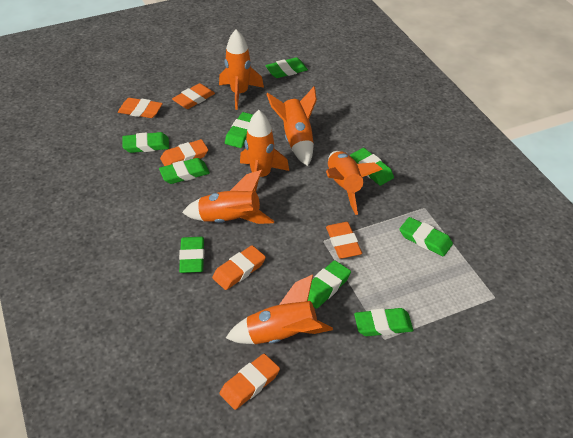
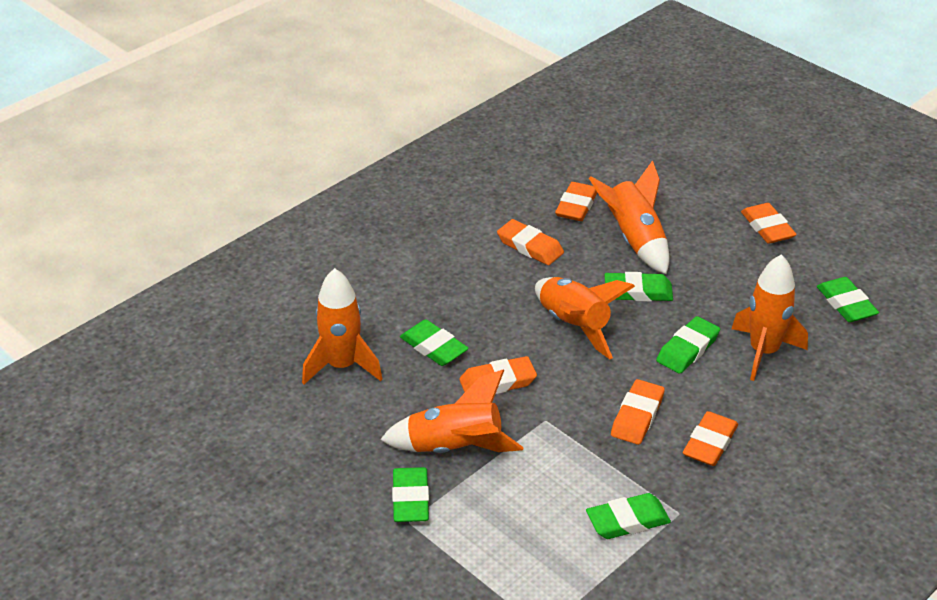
green eraser: [122,132,169,153] [159,158,210,184] [179,237,204,273] [225,112,253,148] [265,57,308,78] [308,260,351,309] [350,148,394,186] [354,308,413,336] [399,217,453,256] = 9 -> [392,467,429,522] [400,319,469,366] [586,493,671,539] [605,272,673,302] [656,316,720,374] [817,277,879,322] = 6
orange rocket: [182,170,274,224] [219,29,264,110] [226,274,333,344] [240,110,289,192] [267,87,317,166] [326,151,383,215] = 6 -> [302,268,383,384] [380,370,523,453] [535,277,635,359] [589,160,670,274] [732,254,808,381] = 5

